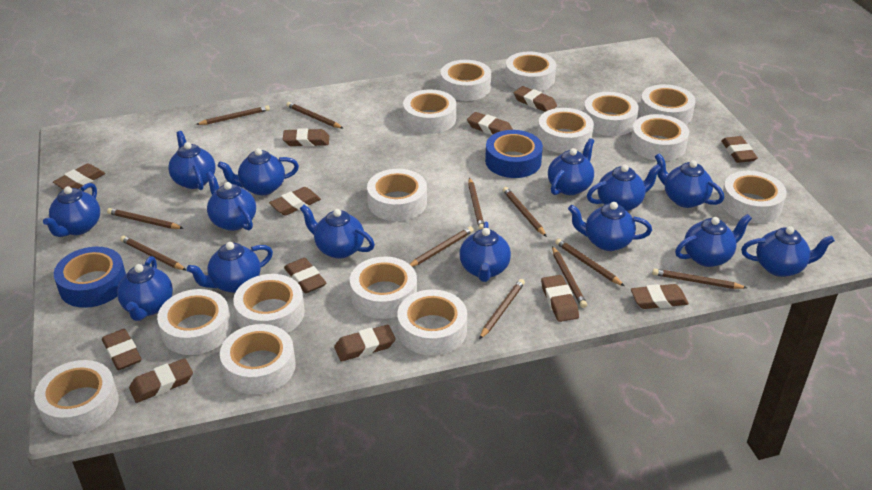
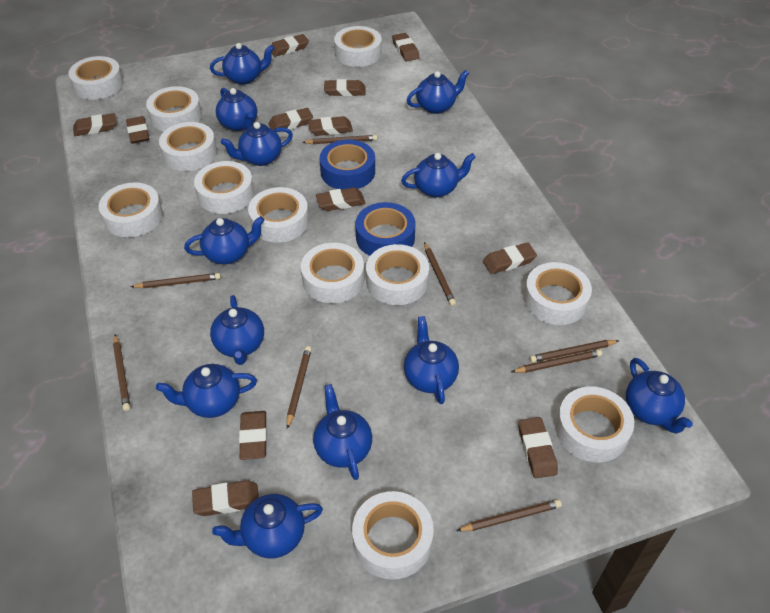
blue teapot: [43,183,100,237] [117,256,173,321] [168,131,216,190] [187,242,273,293] [206,171,256,231] [218,148,299,195] [300,205,375,259] [459,222,511,282] [548,138,594,195] [568,202,652,251] [587,164,662,211] [654,153,724,208] [675,214,752,267] [741,226,835,277] = 14 -> [156,364,257,418] [184,216,265,264] [210,43,274,85] [210,295,264,365] [212,494,323,558] [216,88,257,131] [221,122,293,166] [313,384,372,480] [401,153,476,197] [404,316,459,404] [407,70,469,114] [626,358,693,434] = 12
brown pencil: [107,208,184,229] [120,236,186,270] [196,105,270,125] [286,102,344,129] [410,226,473,267] [468,177,484,230] [479,279,525,339] [503,187,547,237] [552,246,587,308] [555,238,624,286] [652,268,747,289] = 11 -> [113,334,130,411] [130,273,221,288] [287,346,312,429] [302,135,377,144] [424,242,456,306] [456,499,562,531] [512,349,602,373] [530,340,619,363] = 8
white tape: [34,360,119,435] [157,289,232,355] [220,324,296,394] [233,274,305,333] [350,257,417,319] [367,169,427,221] [397,290,467,356] [403,90,456,134] [440,60,491,101] [505,51,556,91] [537,108,594,153] [584,92,639,136] [631,114,689,161] [639,84,696,125] [721,171,786,223] = 15 -> [68,56,124,100] [99,183,163,237] [146,86,202,131] [159,122,217,171] [194,161,254,214] [248,187,309,243] [301,243,364,303] [334,26,382,67] [352,491,434,579] [366,244,429,305] [524,262,592,325] [556,386,634,462] = 12

